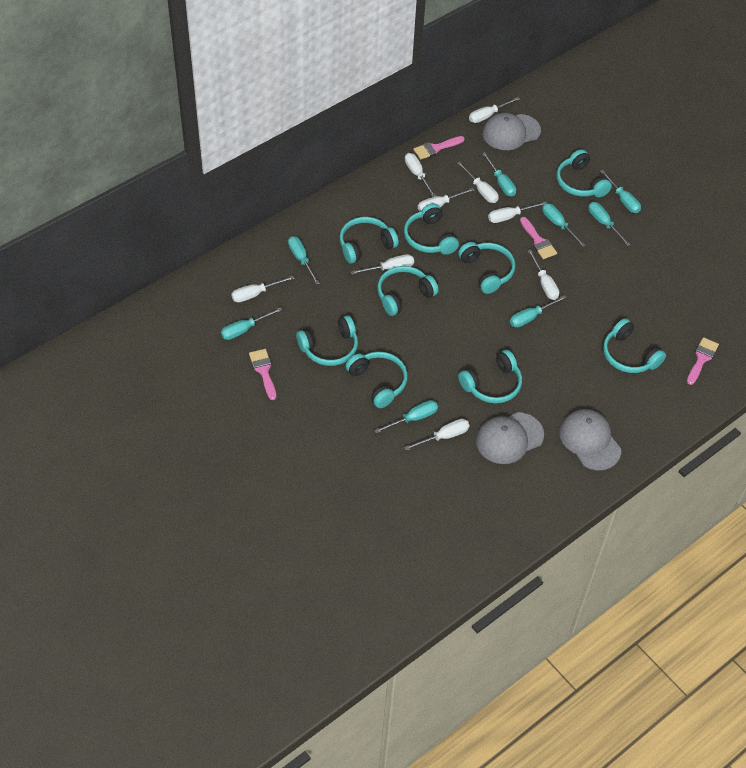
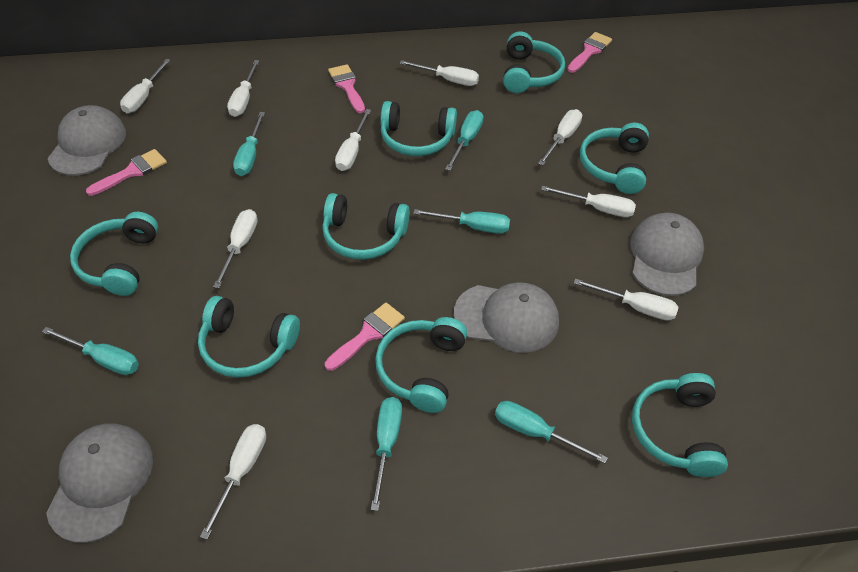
grey cap: [476,412,544,464] [482,113,541,150] [559,409,621,470] = 3 -> [46,423,153,543] [48,105,126,176] [454,282,559,353] [630,213,704,296] = 4
turquoise headphones: [296,315,358,366] [339,217,399,264] [346,352,408,408] [377,266,439,316] [404,203,459,255] [458,242,516,294] [458,350,522,403] [556,149,612,197] [603,318,666,373] = 9 -> [70,212,158,296] [198,296,300,378] [322,193,410,260] [375,317,467,413] [380,101,457,156] [503,31,565,93] [580,123,649,194] [632,373,728,477] = 8
turquoise screwdriver: [221,307,283,340] [288,236,320,285] [374,400,438,434] [482,152,516,196] [510,295,567,328] [542,203,586,247] [588,202,631,246] [600,170,641,213] = 8 -> [42,327,139,375] [233,112,265,176] [371,397,402,511] [413,209,510,234] [445,110,484,171] [495,401,608,464] = 6

